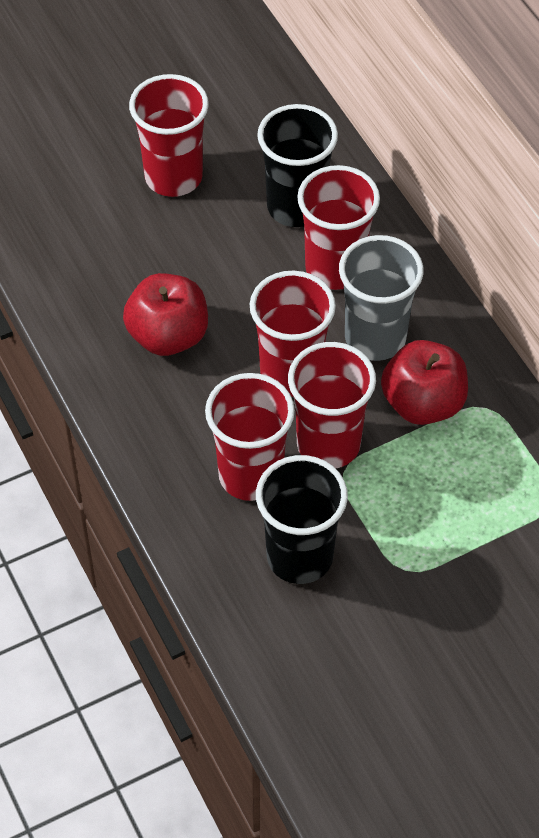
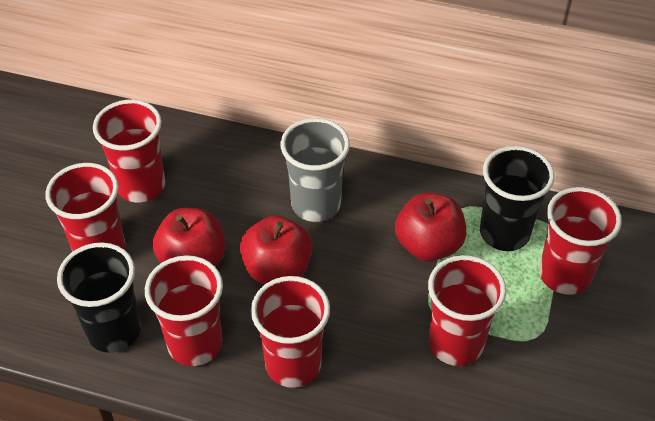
red apple: [123,273,208,356] [381,340,468,425] = 2 -> [153,208,226,266] [240,215,313,285] [395,192,466,262] = 3
red cup: [129,74,209,197] [205,373,295,501] [250,270,336,397] [288,342,376,468] [297,165,380,290] = 5 -> [45,163,125,252] [93,100,165,202] [145,255,223,366] [251,276,330,388] [428,255,506,366] [539,187,622,295] = 6

